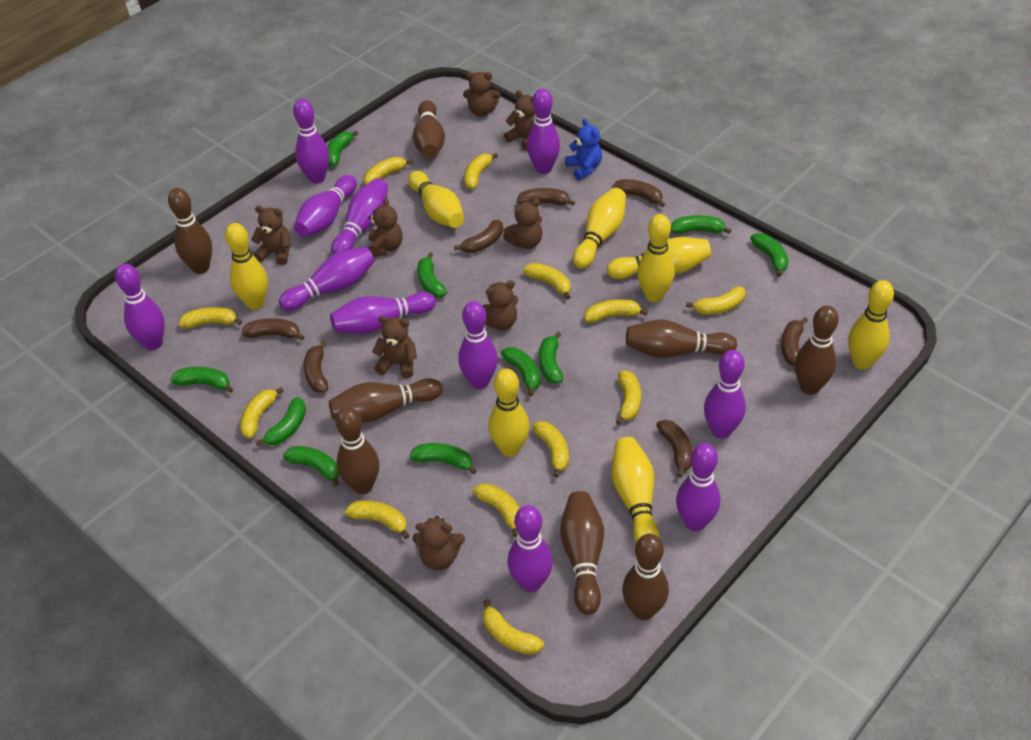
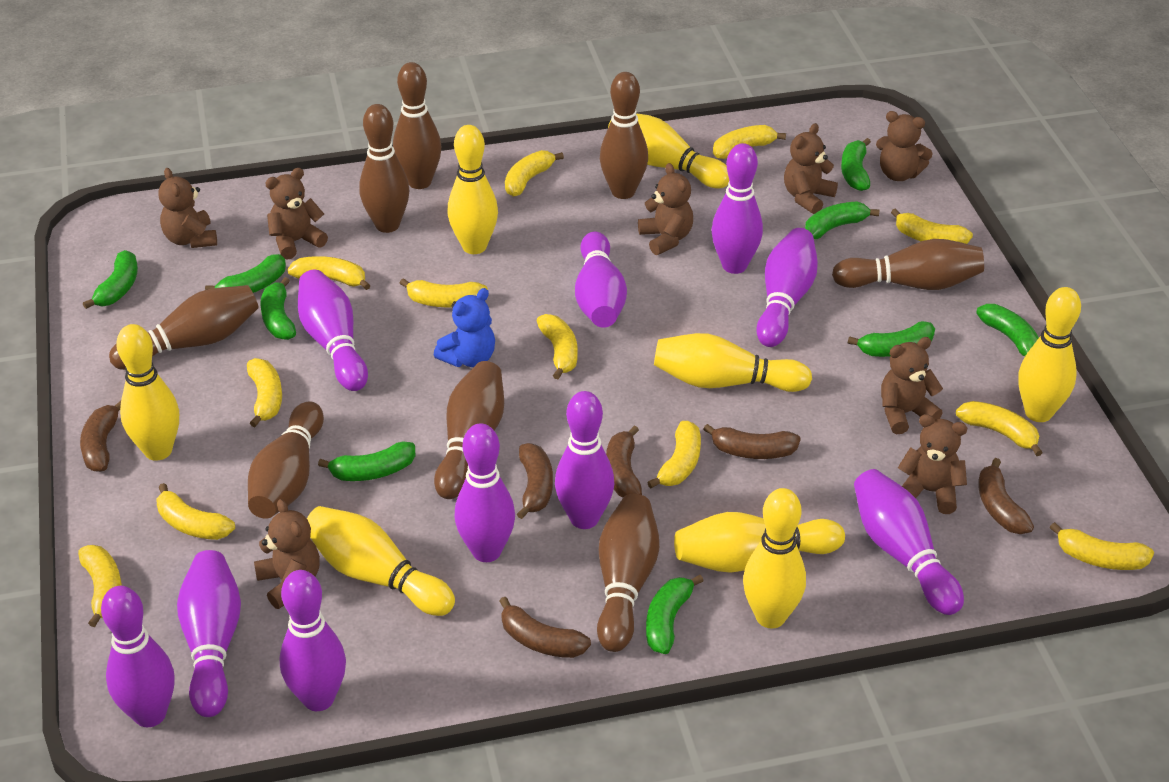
brown banana: [241,318,304,340] [304,341,328,393] [454,220,503,253] [517,188,575,206] [612,179,665,207] [656,420,693,478] [781,317,808,366] = 7 -> [80,401,121,472] [499,597,591,658] [517,443,553,519] [606,425,642,497] [703,424,801,459] [978,458,1034,534] = 6
green banana: [170,367,233,393] [255,397,306,446] [283,446,339,487] [327,130,359,166] [409,443,477,475] [418,253,447,298] [501,347,540,396] [539,332,563,383] [671,215,731,234] [750,233,788,277] = 10 -> [83,250,138,309] [205,254,286,293] [260,277,296,340] [318,442,415,481] [646,575,703,654] [805,201,879,239] [841,138,871,191] [848,321,935,357] [976,304,1039,356] = 9
purple bowling pin: [115,264,165,350] [279,247,375,311] [293,99,329,184] [294,175,357,237] [330,292,436,334] [331,178,388,254] [458,301,498,389] [508,505,553,592] [527,88,560,174] [676,443,720,531] [704,350,746,439] = 11 -> [101,586,175,727] [177,550,241,717] [279,570,346,711] [298,269,368,391] [454,423,515,562] [555,391,614,529] [575,231,627,328] [711,143,763,274] [756,228,818,347] [854,469,964,615] = 10

